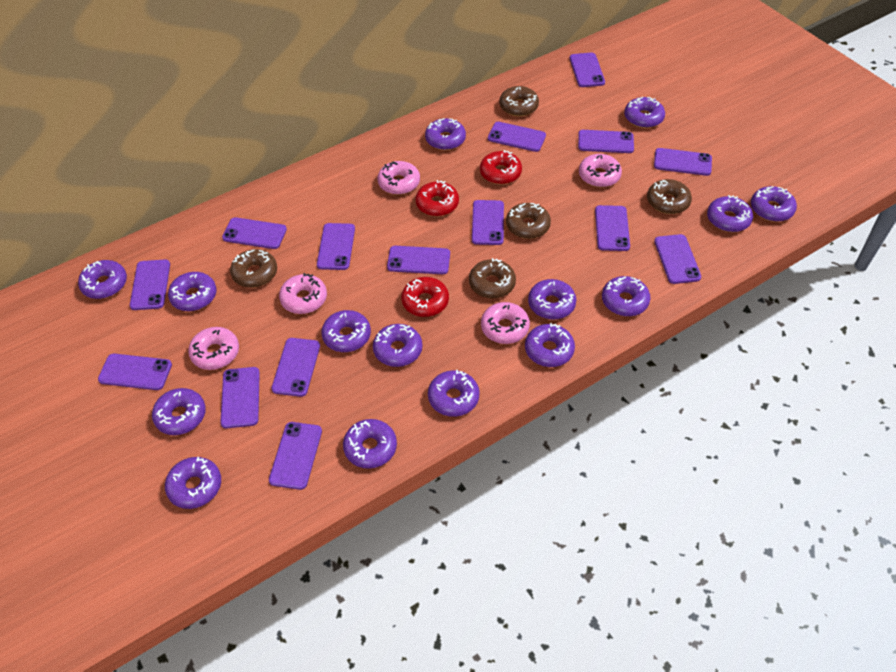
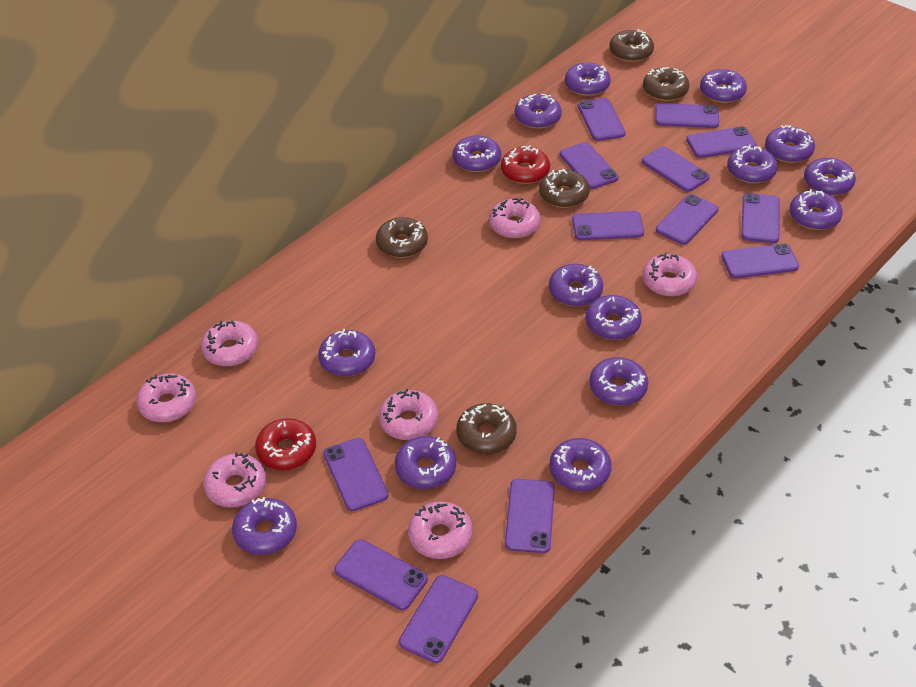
pink donut: [188,327,239,370] [279,273,327,314] [378,161,420,195] [481,302,530,344] [579,154,622,187] = 5 -> [137,374,196,422] [201,320,258,366] [203,452,266,507] [379,389,438,440] [408,501,473,559] [489,198,540,238] [642,252,697,296] = 7
purple phone: [98,354,172,390] [130,260,170,310] [220,367,260,428] [222,217,287,249] [269,422,322,490] [271,338,320,397] [317,223,355,270] [387,246,450,274] [472,200,504,245] [488,122,546,152] [570,53,605,87] [578,130,634,153] [595,205,630,251] [654,148,712,176] [654,234,701,284] = 15 -> [323,438,389,511] [334,539,428,610] [399,575,478,663] [505,479,555,553] [559,142,618,189] [572,211,644,240] [578,98,626,141] [642,146,710,192] [655,103,719,128] [656,194,719,245] [686,126,757,158] [721,243,799,279] [741,193,780,243] = 13
red donut: [401,277,449,317] [415,180,459,216] [480,150,522,184] = 3 -> [255,418,316,470] [501,145,550,184] = 2

